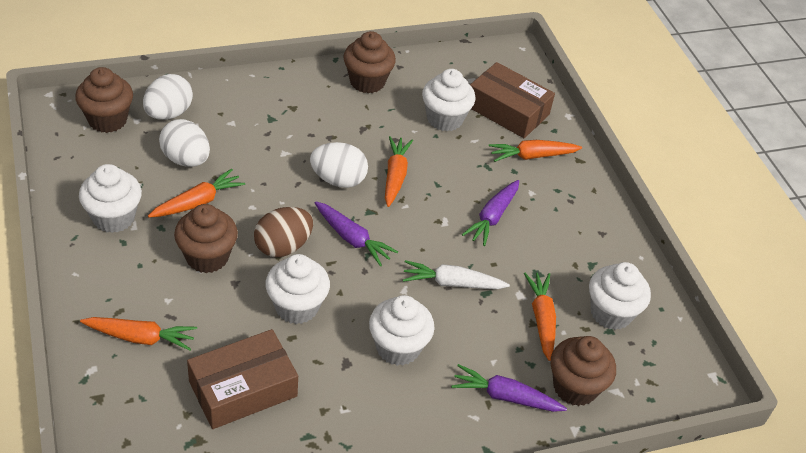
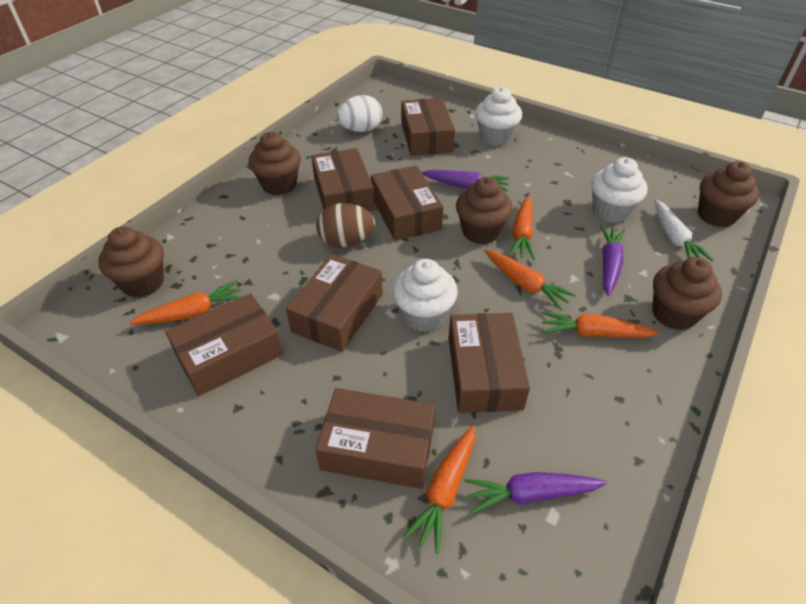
brown box: [187,329,298,429] [470,62,555,138] = 2 -> [165,293,283,396] [286,254,383,352] [311,148,374,211] [315,388,435,489] [371,165,443,241] [401,98,455,156] [448,313,530,413] = 7
brown cupcake: [75,67,133,133] [174,204,238,273] [343,31,396,93] [551,336,616,406] = 4 -> [98,226,164,298] [249,132,301,195] [456,177,513,244] [652,257,722,330] [698,161,759,227] = 5
white cupcake: [79,164,142,233] [265,254,330,324] [369,295,434,366] [422,69,475,131] [589,262,651,330] = 5 -> [392,259,458,332] [475,86,522,146] [591,157,647,223] = 3
white egg: [143,74,193,120] [159,119,210,167] [310,142,368,188] = 3 -> [337,95,382,132] = 1

